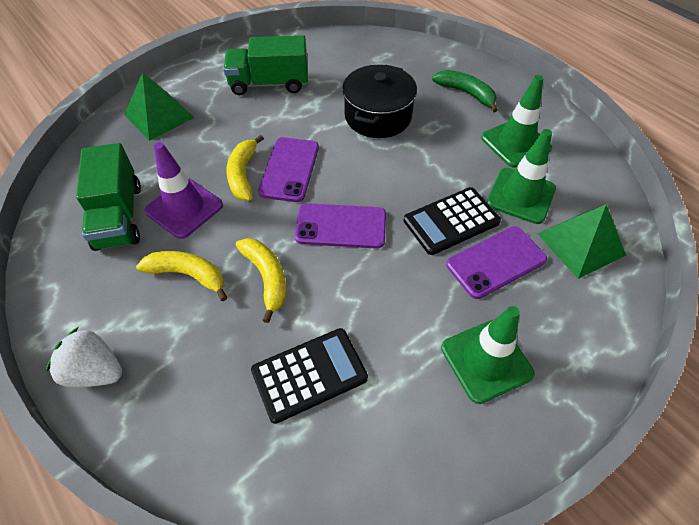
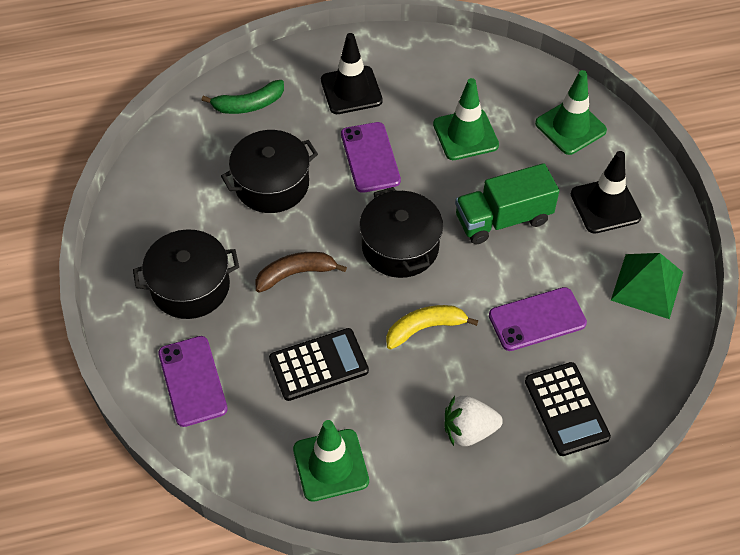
black pot: [342,65,417,138] = 1 -> [133,229,239,319] [221,130,318,213] [359,187,443,278] = 3
black traffic cone: none = 0 -> [321,33,383,114] [571,151,642,234] = 2
brown banana: none = 0 -> [255,252,347,293] = 1
green pyramid: [124,72,194,141] [538,204,626,279] = 2 -> [611,253,683,319] = 1
green truck: [76,143,141,251] [223,35,308,95] = 2 -> [455,163,559,244] = 1
purple traffic cone: [145,142,223,239] = 1 -> none = 0
yellow banana: [136,251,227,301] [226,135,264,200] [236,238,286,323] = 3 -> [386,305,479,350] = 1

